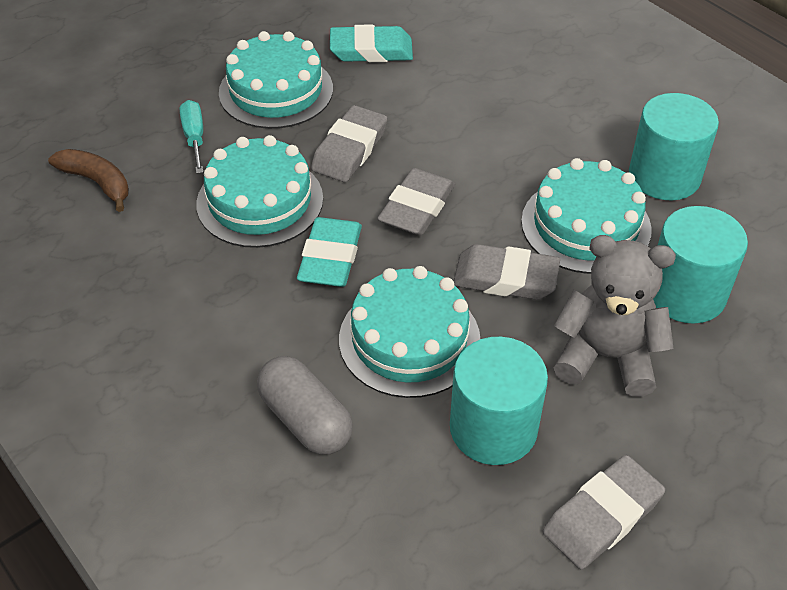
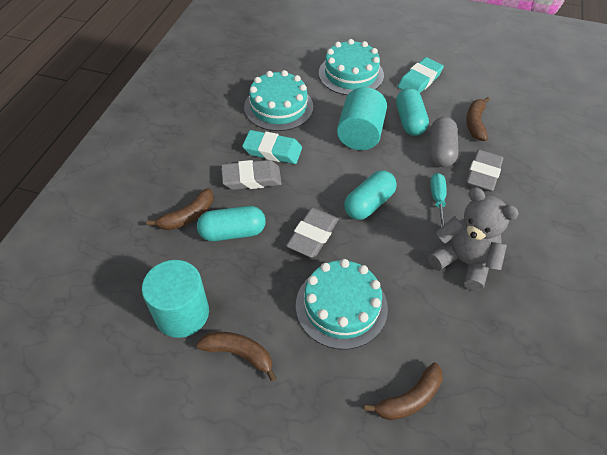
brown banana: [48,149,129,212] = 1 -> [146,188,214,230] [196,332,276,381] [364,363,443,420] [466,97,490,141] = 4
grey eraser: [311,105,387,182] [377,168,455,236] [454,244,560,300] [543,455,665,569] = 4 -> [221,160,282,190] [286,208,339,258] [466,149,503,192] = 3
turquoise cake: [196,135,323,248] [219,31,333,129] [339,266,480,398] [521,158,652,274] = 4 -> [244,70,313,131] [296,259,388,350] [319,39,384,95] = 3
turquoise capsule: none = 0 -> [197,206,266,241] [344,170,397,220] [396,88,429,136] = 3
turquoise cylinder: [450,337,548,465] [629,93,719,200] [653,206,748,324] = 3 -> [142,260,209,338] [337,87,387,150] = 2

